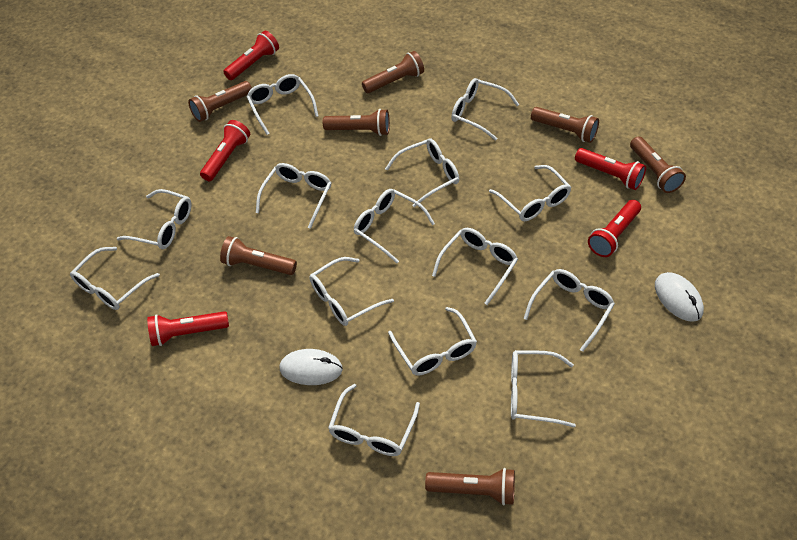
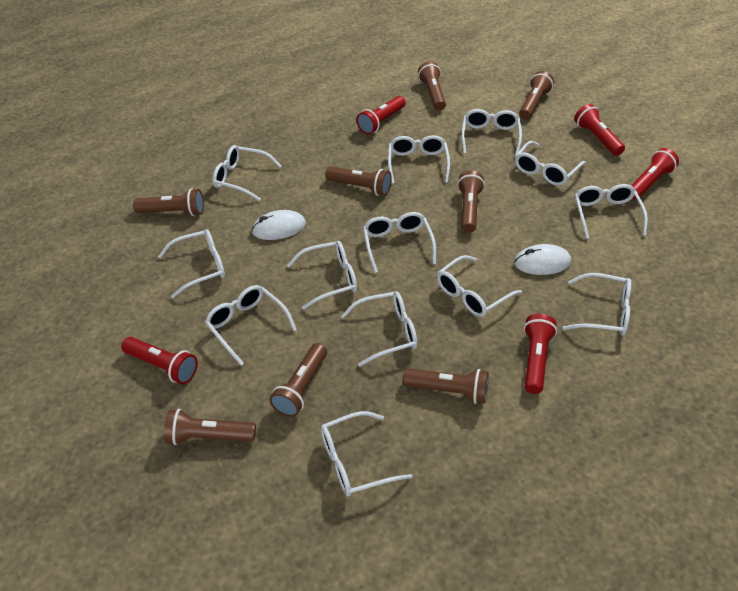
brown flashlight: [188,81,252,122] [220,236,297,275] [323,109,390,136] [362,51,424,93] [425,468,515,505] [531,107,599,143] [630,136,686,193] = 7 -> [133,188,204,216] [164,409,256,445] [269,343,327,417] [325,166,392,196] [403,368,489,404] [418,61,446,111] [457,171,485,233] [519,71,554,119] = 8
white glasses: [70,247,160,310] [117,189,192,249] [247,74,319,135] [256,163,331,229] [310,257,394,326] [328,384,420,456] [354,189,435,263] [385,139,459,207] [388,307,477,375] [432,228,518,305] [451,78,520,141] [489,165,571,221] [511,350,576,428] [523,269,615,352] = 14 -> [158,229,225,298] [205,285,297,366] [213,145,282,201] [287,241,357,310] [321,411,412,496] [341,291,418,367] [363,212,436,273] [388,135,450,184] [437,255,522,317] [462,109,522,155] [515,141,586,186] [562,273,631,336] [575,184,648,239] = 13

